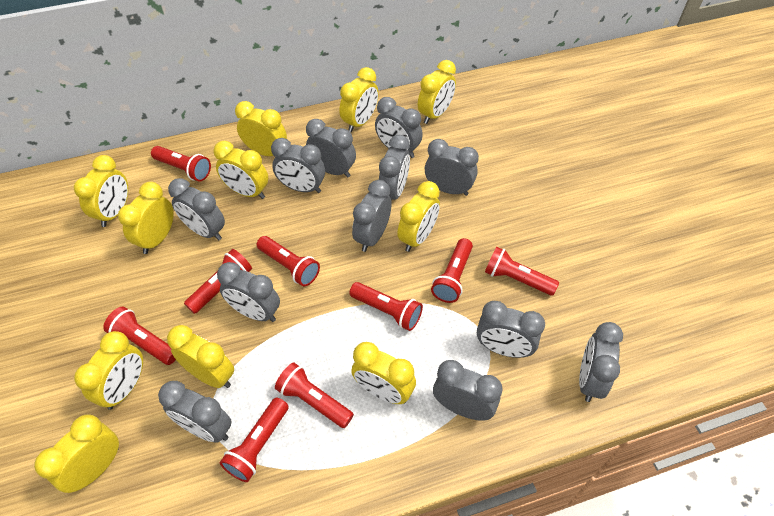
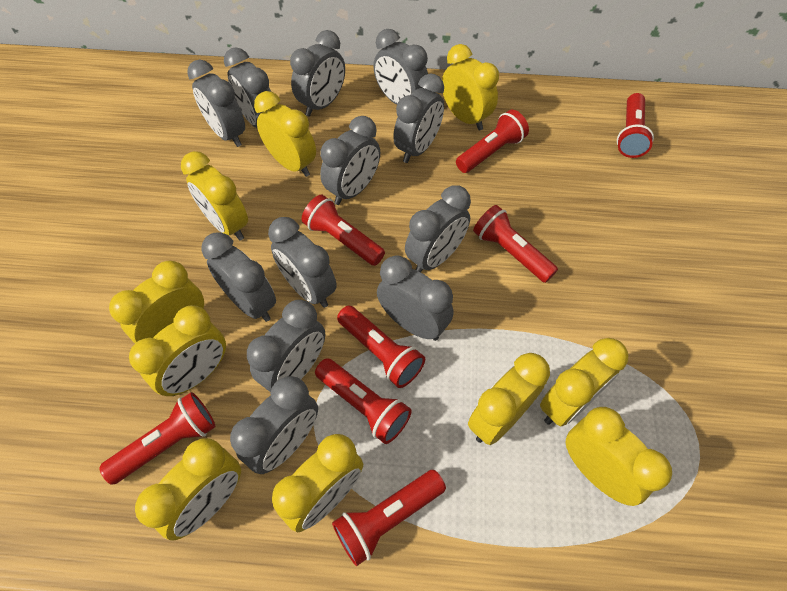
red flashlight: [103,307,176,365] [151,146,211,181] [184,249,252,314] [220,398,289,482] [257,236,320,286] [275,362,354,428] [349,282,423,331] [431,238,473,303] [485,247,559,296] = 9 -> [99,392,215,485] [302,195,385,266] [315,358,412,444] [332,470,446,566] [337,306,425,388] [456,110,529,173] [473,205,558,283] [617,93,654,158] = 8
yellow clock: [34,414,119,493] [74,155,128,227] [74,331,143,410] [118,182,174,254] [167,325,234,388] [213,141,268,199] [235,101,287,156] [339,67,379,132] [351,342,416,404] [397,181,440,252] [418,60,456,124] = 11 -> [109,261,204,344] [129,305,226,396] [135,438,241,541] [181,151,248,241] [254,91,316,177] [272,434,363,532] [442,44,499,131] [468,353,550,445] [540,338,628,426] [566,407,672,506] = 10

